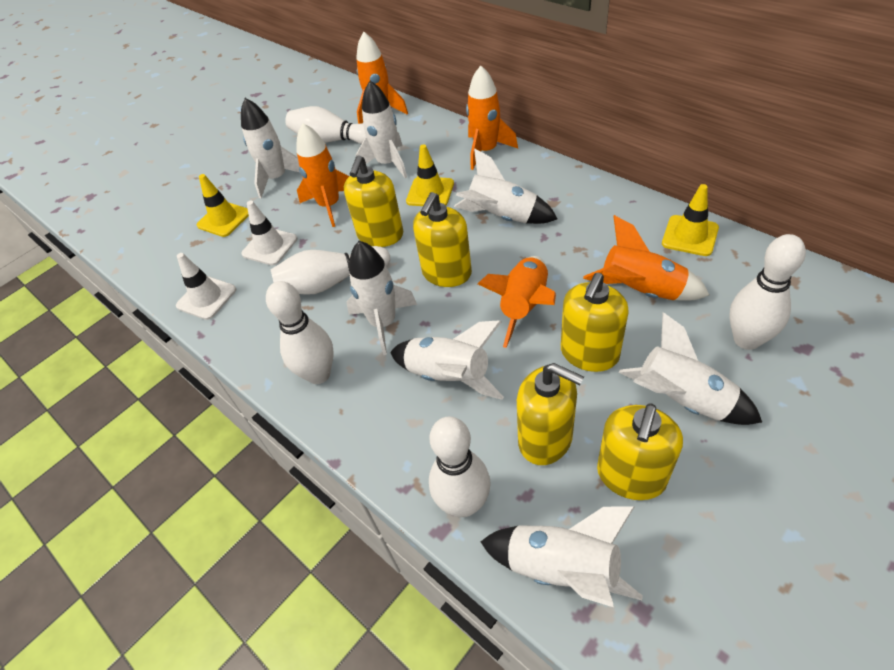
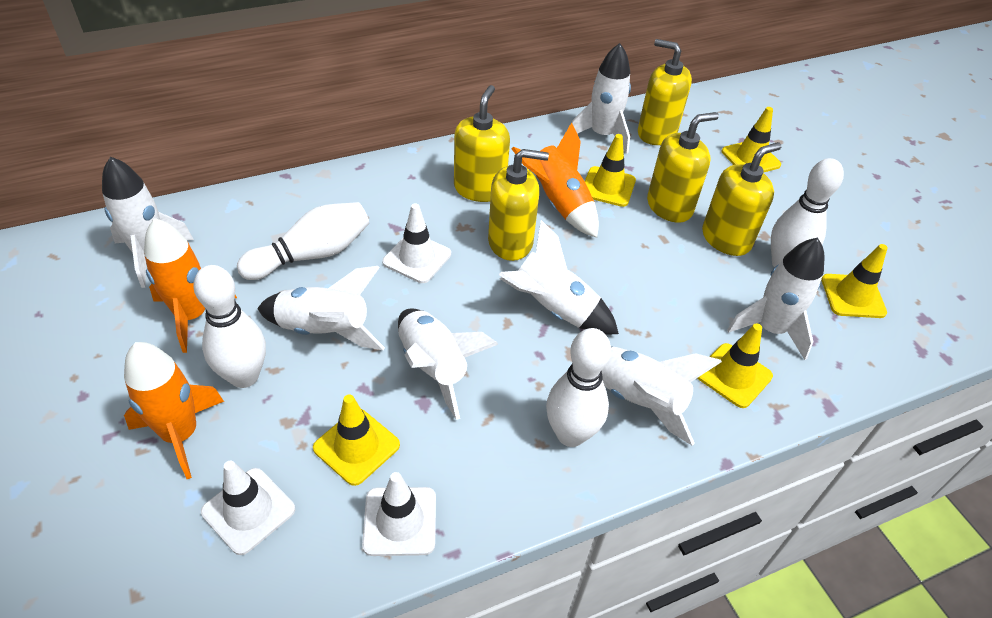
orange rocket: [296,123,349,227] [356,32,408,124] [466,65,518,170] [478,256,556,348] [583,215,709,301] = 5 -> [124,342,224,479] [144,218,237,353] [512,122,599,238] = 3
white bowling pin: [266,281,334,384] [270,246,390,295] [285,106,366,144] [429,417,491,517] [729,234,806,350] = 5 -> [193,265,266,388] [237,202,369,280] [546,328,611,447] [771,158,844,267] = 4
white traffic cone: [176,253,236,320] [241,201,297,266] = 2 -> [201,461,295,555] [362,472,436,556] [382,203,451,283] = 3
yellow traffic cone: [197,174,249,237] [406,144,454,206] [662,184,719,256] = 3 -> [313,394,400,486] [585,134,636,207] [697,323,773,408] [722,107,781,173] [821,244,887,318] = 5

